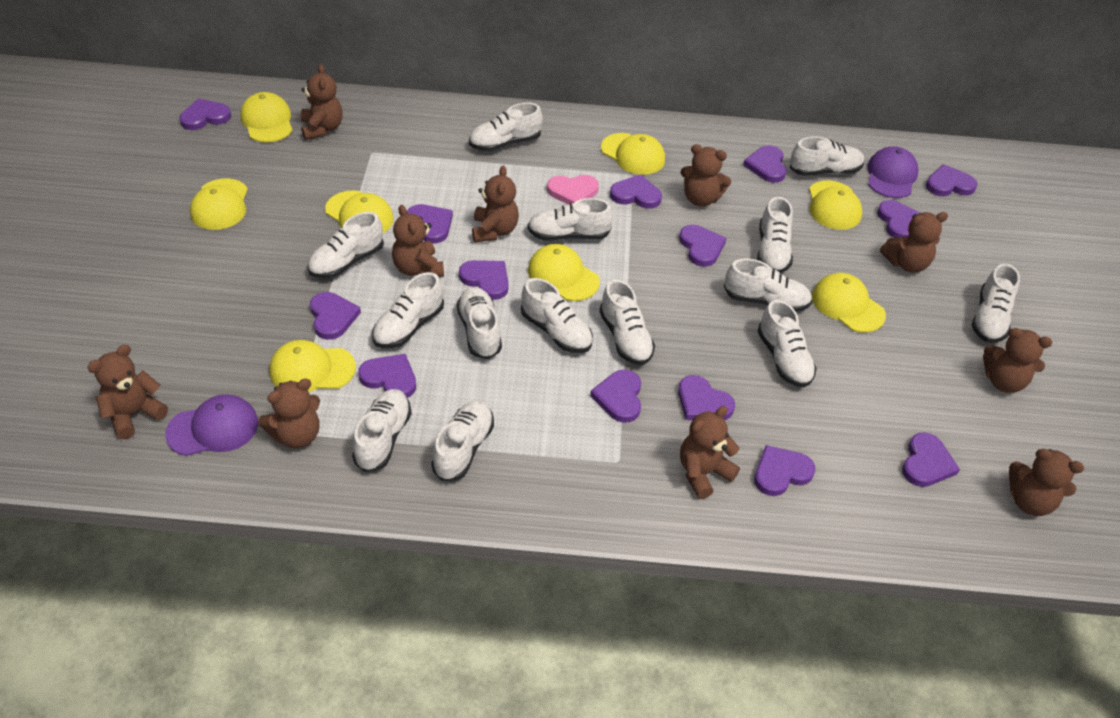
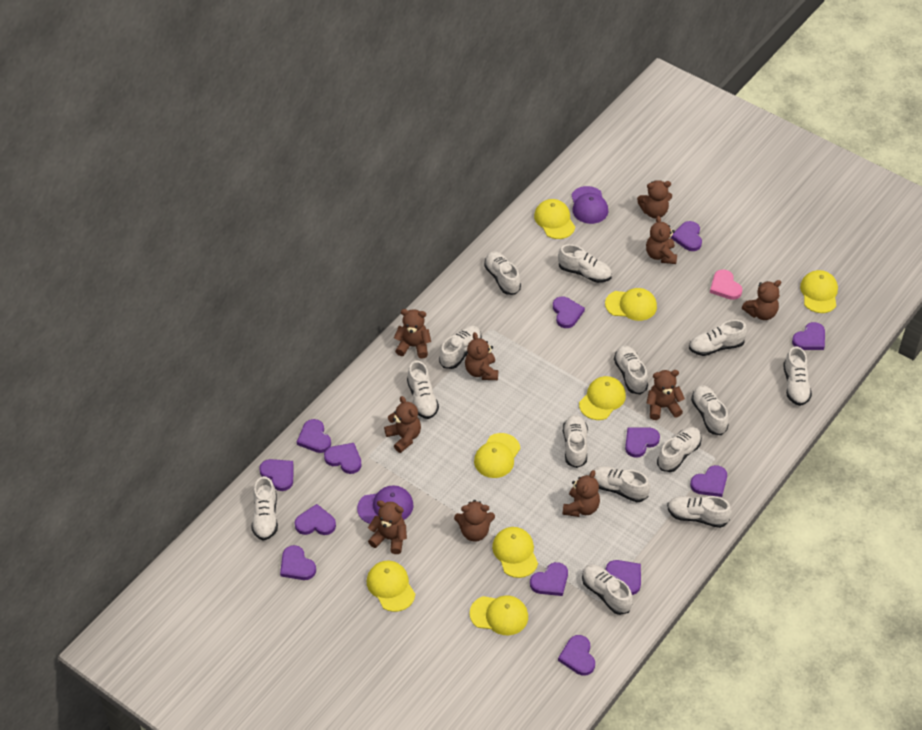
purple heart: [179,99,231,130] [310,292,361,340] [358,354,416,398] [407,204,453,243] [459,260,509,300] [590,370,641,423] [610,174,662,209] [678,375,735,420] [679,225,726,267] [743,145,787,183] [754,445,815,496] [877,200,920,238] [902,432,960,487] [926,164,978,196] = 14 -> [259,459,293,491] [280,545,316,580] [295,504,336,535] [297,419,331,453] [324,443,361,474] [530,562,568,596] [553,297,585,328] [558,635,595,676] [606,560,641,595] [625,427,660,458] [671,221,702,251] [690,465,727,497] [792,322,825,350] = 13

